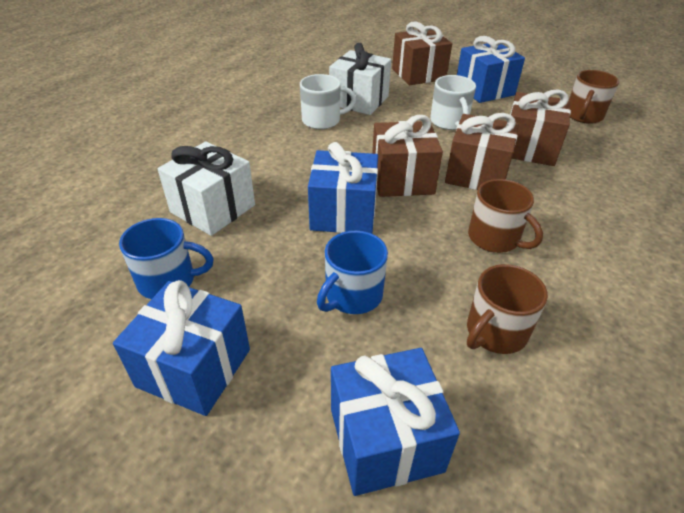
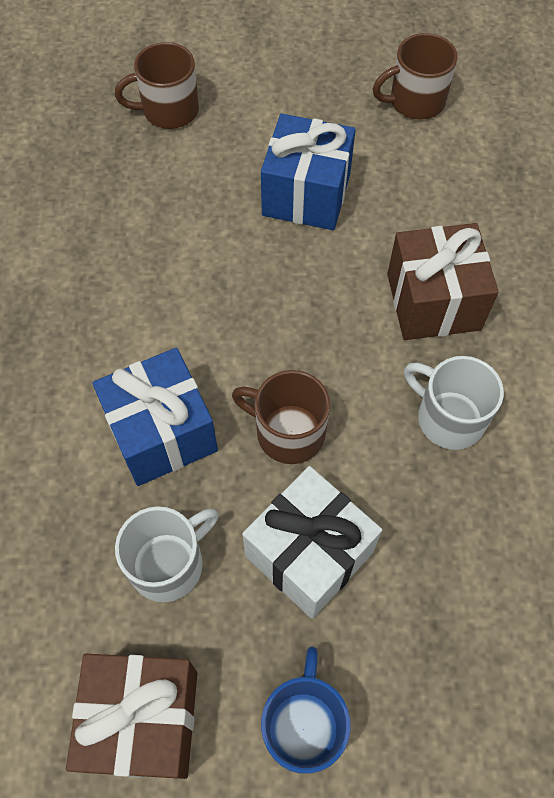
blue gift: [113,280,250,416] [308,142,378,234] [331,348,460,496] [457,36,525,103] = 4 -> [92,348,218,486] [261,114,356,230] = 2
blue mug: [119,218,214,299] [317,231,388,314] = 2 -> [261,647,351,774] = 1
brown gift: [372,115,443,197] [392,22,452,85] [445,113,519,190] [510,89,571,166] = 4 -> [66,654,197,779] [387,223,499,340] = 2
white gift: [157,141,255,236] [329,43,391,115] = 2 -> [242,466,382,619] = 1

